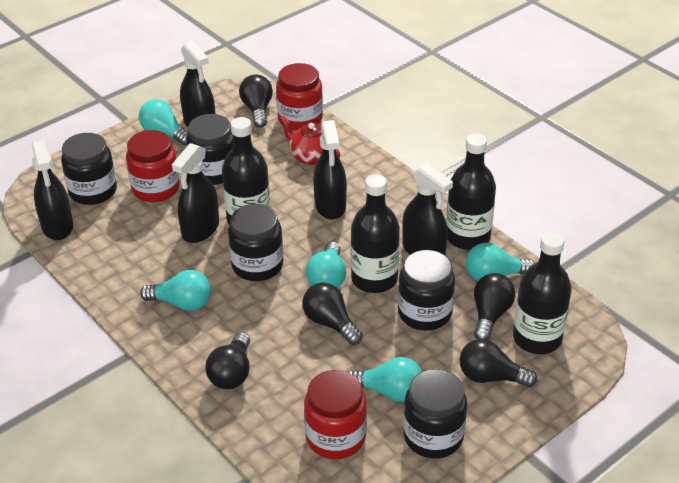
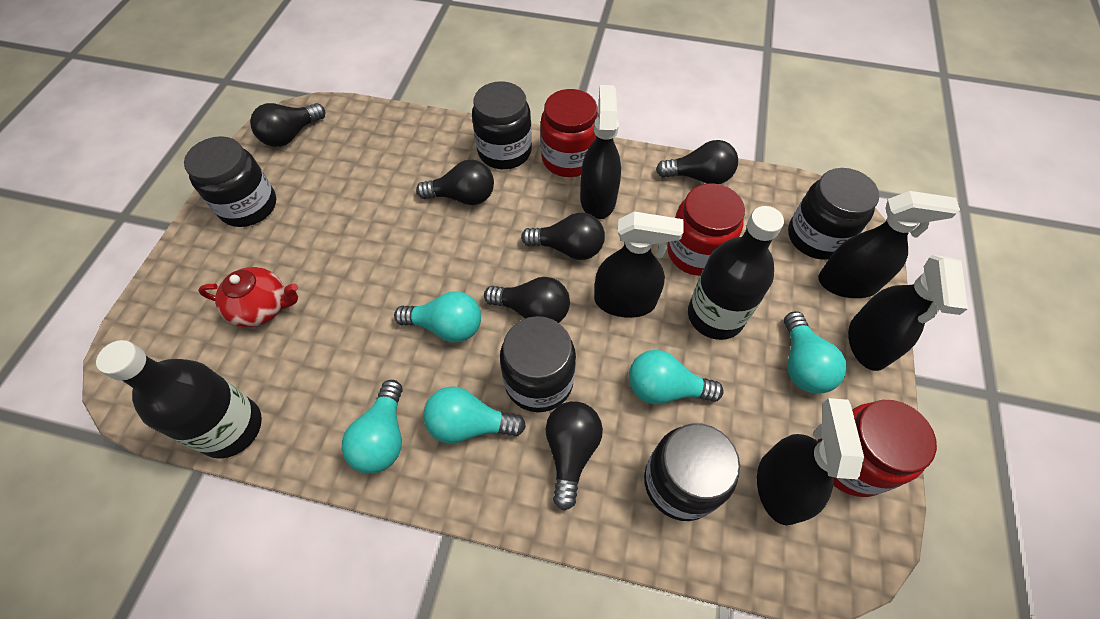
black bottle: [222,117,270,225] [351,174,400,293] [446,133,496,250] [513,232,572,354] = 4 -> [96,340,262,459] [688,206,784,340] = 2
black light bulb: [205,332,250,389] [239,75,273,128] [302,283,363,345] [460,339,537,387] [474,273,516,340] = 5 -> [250,103,326,147] [416,160,494,205] [484,277,570,323] [521,212,605,260] [546,401,603,511] [656,140,738,184] = 6

